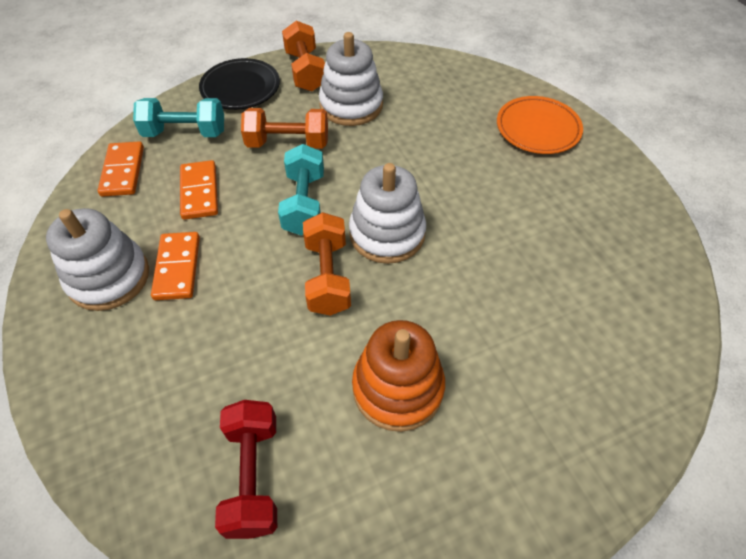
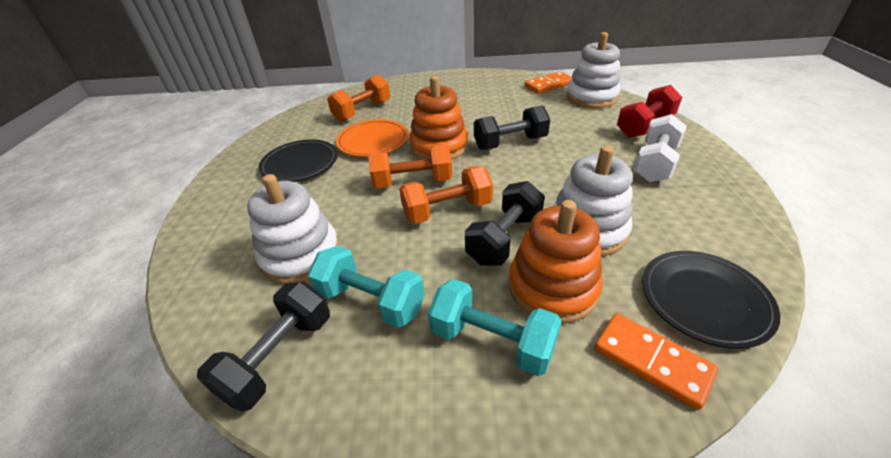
black dumbbell: none = 0 -> [197,281,330,412] [465,181,545,266] [474,105,550,150] = 3
black plate: [199,58,280,110] = 1 -> [258,139,338,182] [642,251,780,349] = 2
orange domino: [98,141,144,197] [151,232,200,300] [180,160,218,220] = 3 -> [524,72,572,94] [595,313,718,410] = 2
orange stacking toy: [352,320,445,432] = 1 -> [409,76,468,160] [509,200,603,324] = 2
white dumbbell: none = 0 -> [634,114,687,182] = 1

